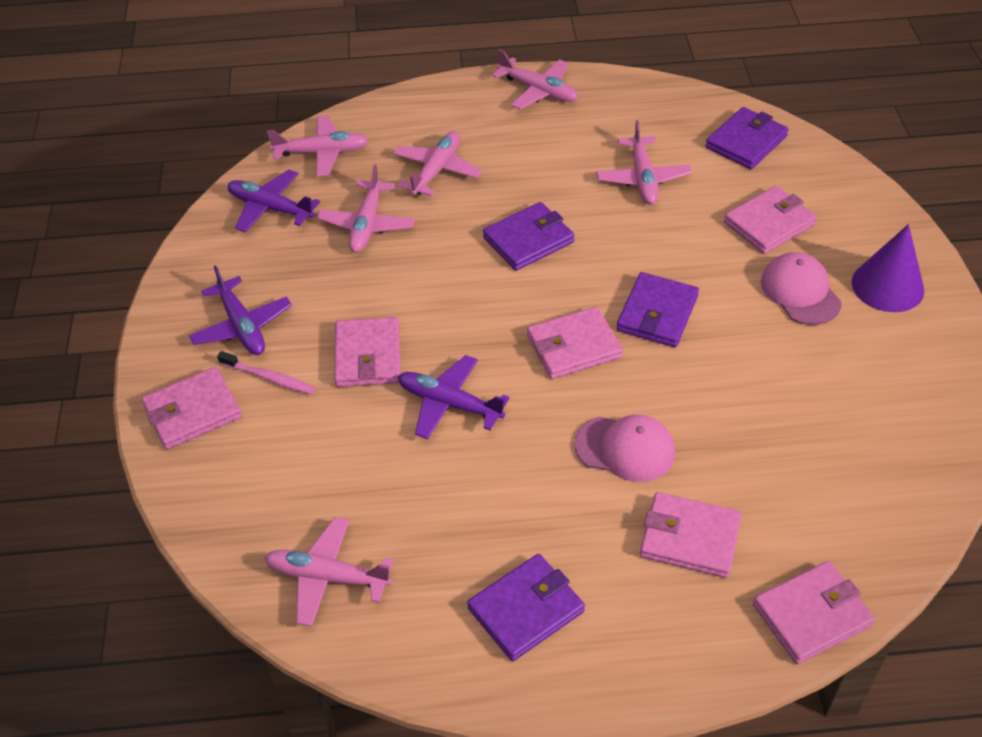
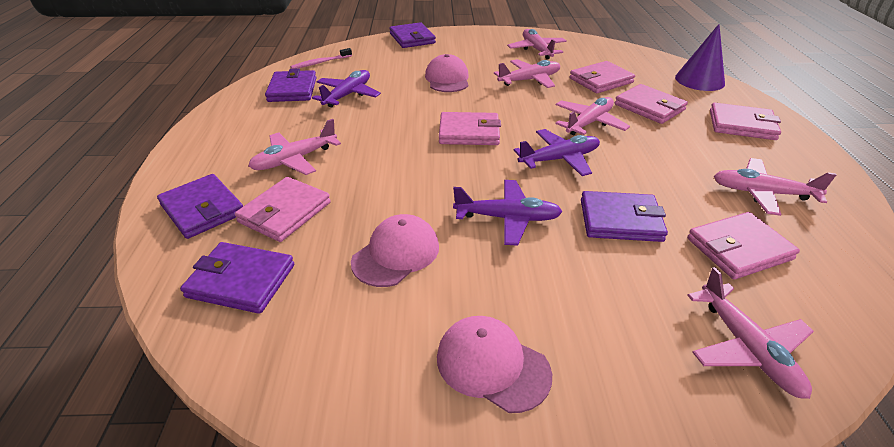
pink cap: [574,415,675,482] [761,252,842,325] = 2 -> [351,214,439,287] [425,54,469,92] [437,316,552,413] = 3
purple wallet: [467,554,585,661] [483,202,574,271] [616,272,699,347] [706,107,789,169] = 4 -> [157,174,243,239] [180,242,294,314] [265,69,316,102] [389,22,436,48] [581,191,668,242] = 5

